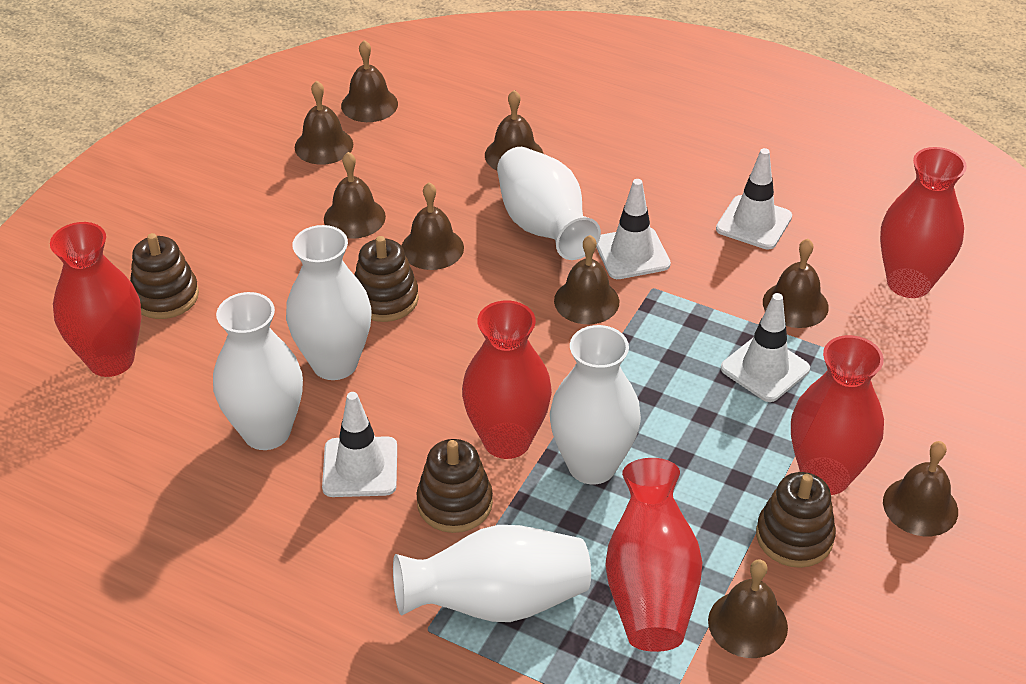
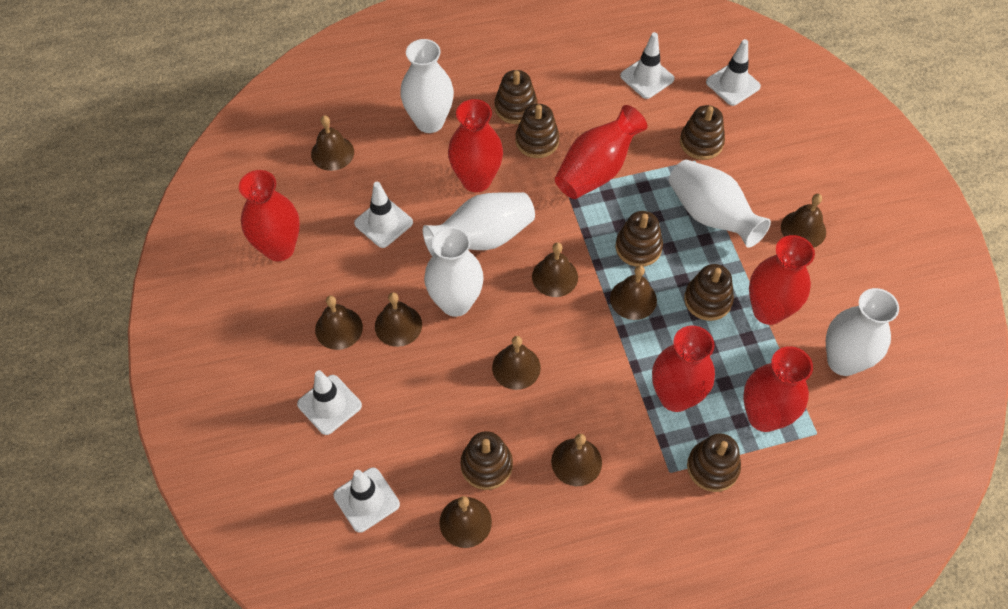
brown stacking toy: [130,233,199,319] [354,236,419,322] [416,439,493,533] [756,472,836,568] = 4 -> [460,431,513,490] [495,70,538,124] [515,104,560,158] [616,211,663,267] [680,105,725,160] [684,264,734,321] [687,433,741,492] = 7
red vase: [50,222,141,377] [462,300,552,459] [605,458,703,652] [791,335,884,495] [880,147,967,298] = 5 -> [239,170,300,261] [448,99,503,192] [555,105,647,199] [652,326,715,412] [743,346,813,432] [749,235,815,325] = 6
white traffic cone: [322,392,397,497] [596,179,671,279] [716,148,792,250] [721,293,810,402] = 4 -> [297,370,362,435] [333,468,400,533] [354,182,413,248] [620,32,675,99] [706,39,761,106] = 5

